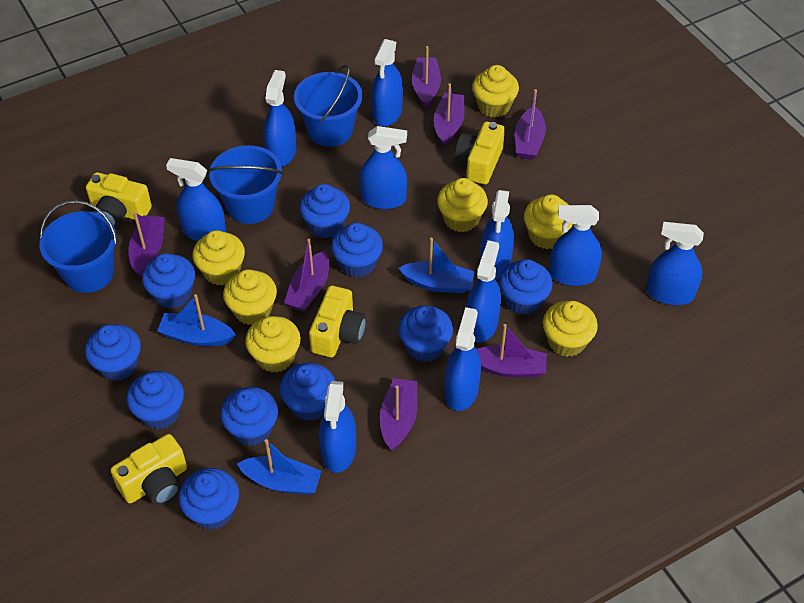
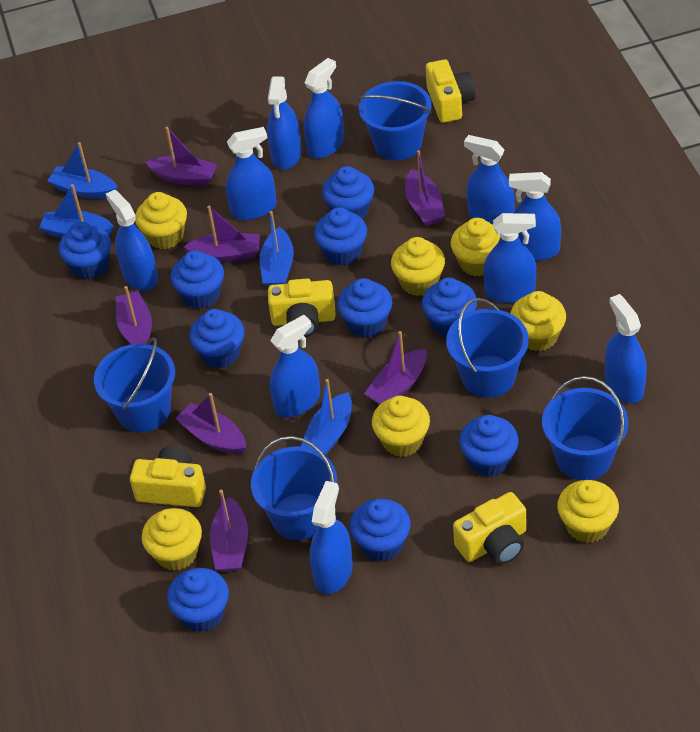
blue boat: [157,294,236,346] [237,439,322,495] [399,238,475,293] = 3 -> [39,184,114,238] [47,142,118,199] [260,211,294,287] [301,379,352,456] = 4
blue bucket: [39,200,117,293] [208,145,283,224] [294,65,363,147] = 3 -> [94,337,175,432] [251,436,337,540] [358,81,432,161] [446,298,529,398] [542,376,628,480] = 5

